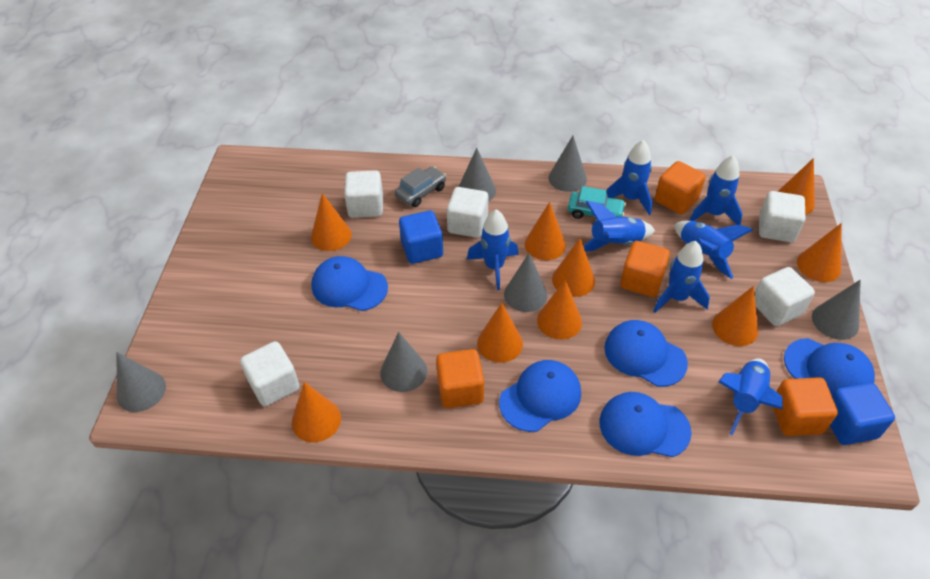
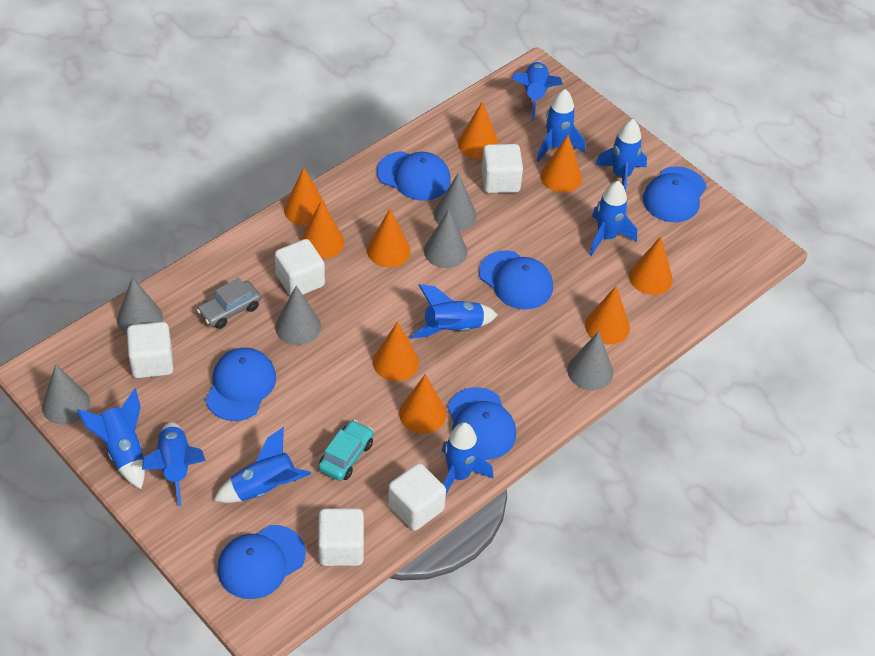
blue cap: [312,256,388,311] [499,360,581,432] [599,392,692,457] [604,320,688,387] [784,338,875,395] = 5 -> [205,348,276,421] [217,525,306,599] [377,151,451,201] [448,387,516,460] [479,250,553,310] [643,166,707,222] = 6
blue cube: [399,211,443,264] [830,383,895,445] = 2 -> none = 0
blue rocket: [467,209,518,290] [583,201,655,252] [607,140,652,215] [654,241,710,313] [675,221,753,279] [689,155,742,225] [718,358,783,435] = 7 -> [77,389,145,489] [142,422,206,506] [214,427,311,503] [410,284,498,339] [442,422,493,494] [512,61,563,121] [537,89,585,162] [589,181,637,256] [595,119,647,192] = 9
orange cube: [436,349,484,408] [620,241,670,297] [655,161,706,214] [773,377,838,436] = 4 -> none = 0

